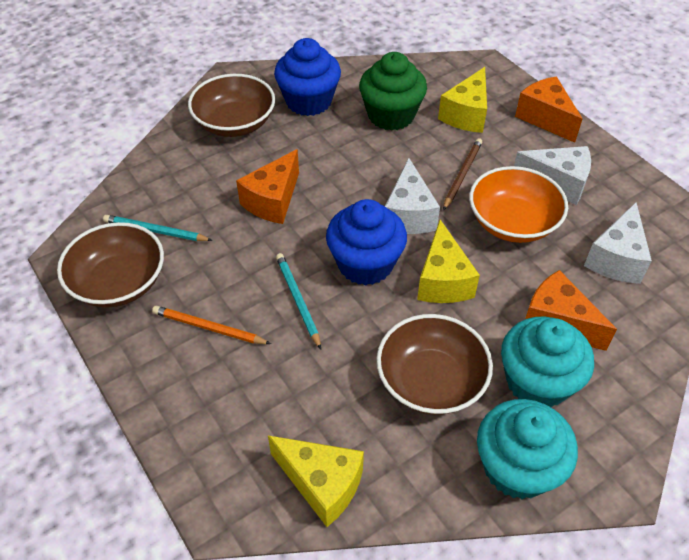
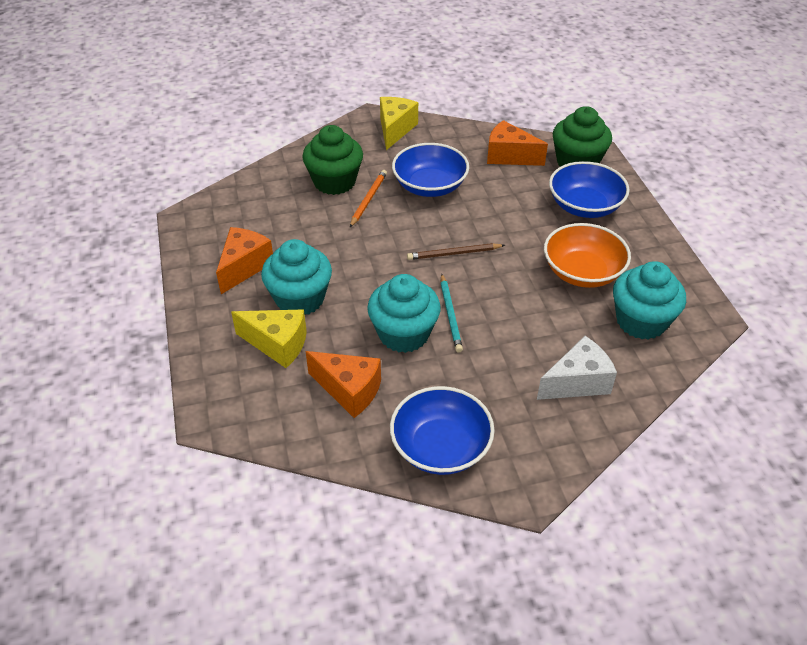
blue bowl: none = 0 -> [390,386,495,475] [392,143,469,197] [549,161,630,218] = 3
blue cupcake: [274,38,341,116] [326,199,407,285] = 2 -> none = 0
brown bowl: [57,222,164,307] [188,74,275,137] [376,314,493,415] = 3 -> none = 0
green cupcake: [359,52,427,131] = 1 -> [302,125,363,195] [553,106,612,167] = 2
turquoise cupcake: [477,399,578,499] [501,316,594,407] = 2 -> [261,239,332,315] [367,274,441,353] [613,261,686,340] = 3
turquoise pencil: [103,215,212,241] [276,253,321,349] = 2 -> [441,274,463,352] = 1
white cheese: [385,158,440,234] [514,146,591,205] [584,202,652,284] = 3 -> [537,336,617,400] = 1
yellow cheese: [268,435,364,527] [417,220,480,303] [438,67,487,133] = 3 -> [231,309,307,368] [380,97,418,150] = 2

